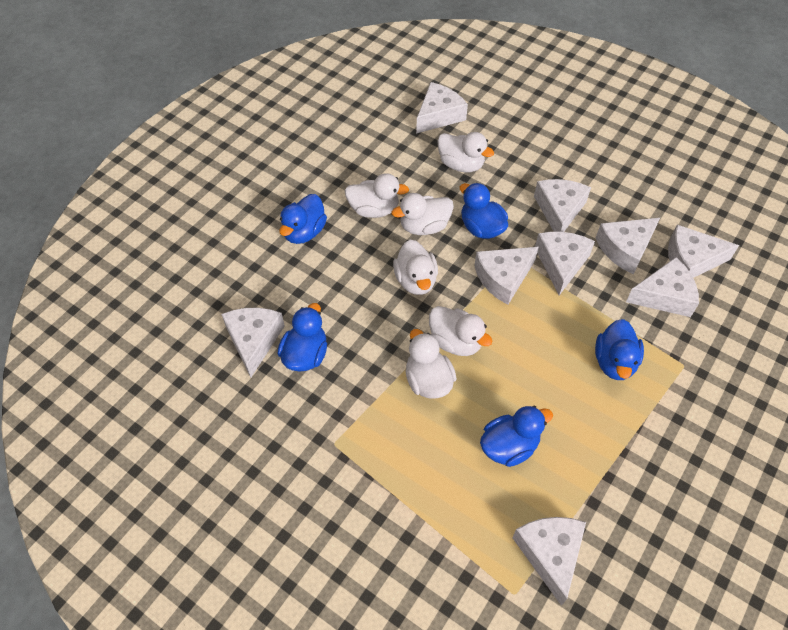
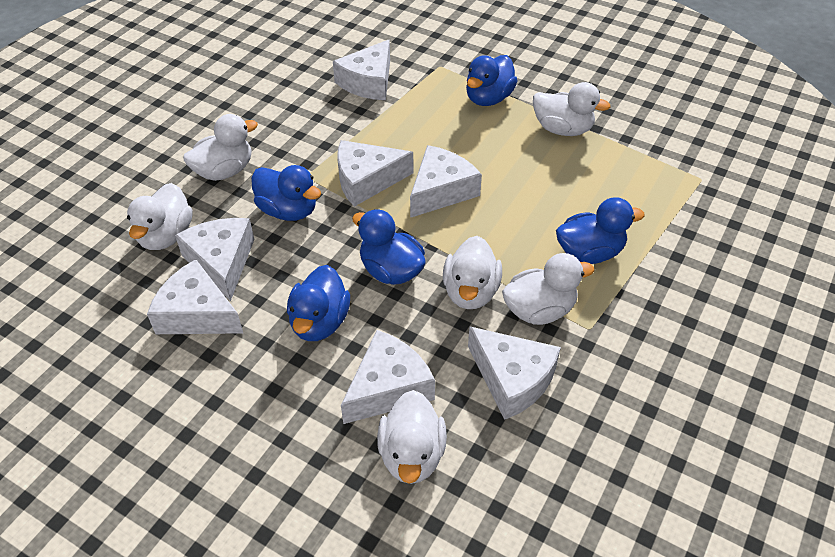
white cheese: [221,308,285,378] [416,82,468,134] [474,247,539,305] [512,517,586,606] [534,179,591,232] [535,232,595,295] [596,218,660,274] [626,257,699,317] [668,225,739,278] = 9 -> [147,259,243,334] [175,218,255,301] [333,40,390,100] [337,140,414,207] [341,330,435,424] [410,145,482,218] [468,326,561,420] = 7

